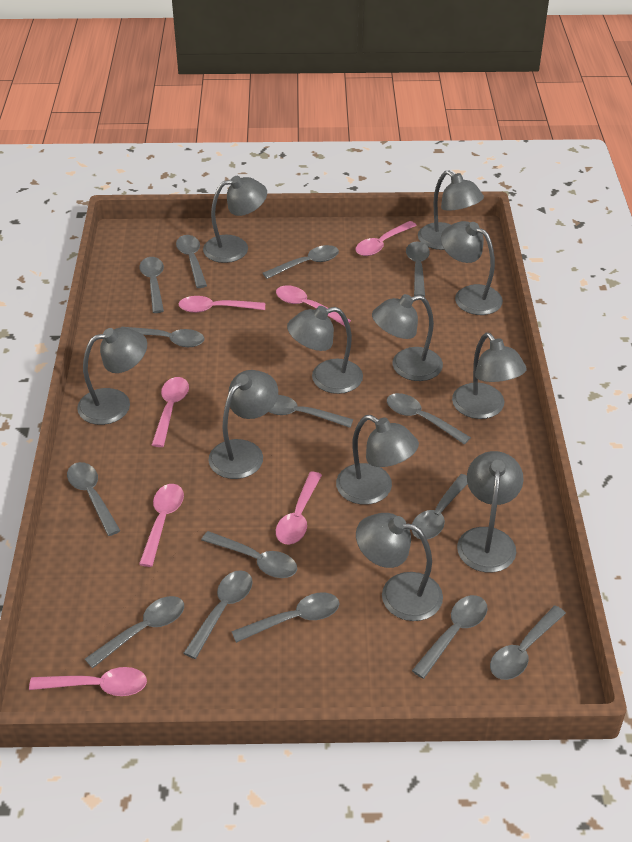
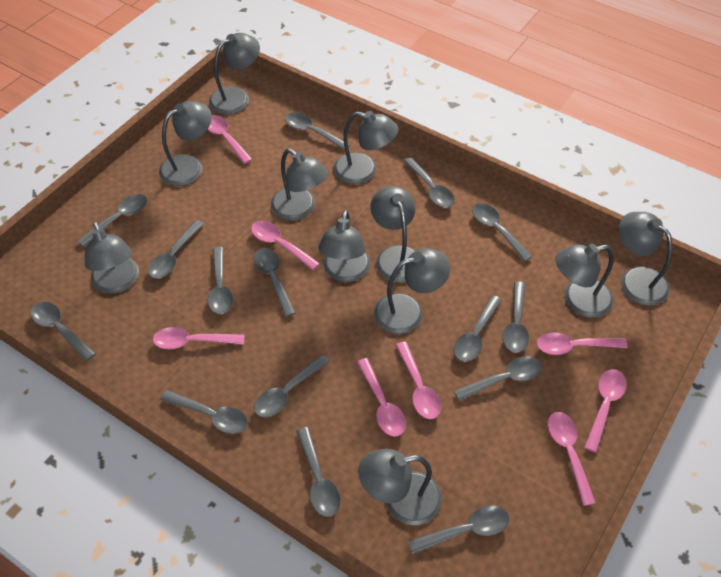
pink spoon: [29,667,147,696] [139,484,184,567] [152,377,189,447] [179,296,265,313] [276,285,351,326] [276,472,322,545] [355,221,417,256] = 7 -> [153,327,245,349] [208,115,253,164] [251,221,320,270] [357,358,406,437] [396,341,441,419] [537,333,627,355] [548,412,596,506] [584,369,627,453] = 8

